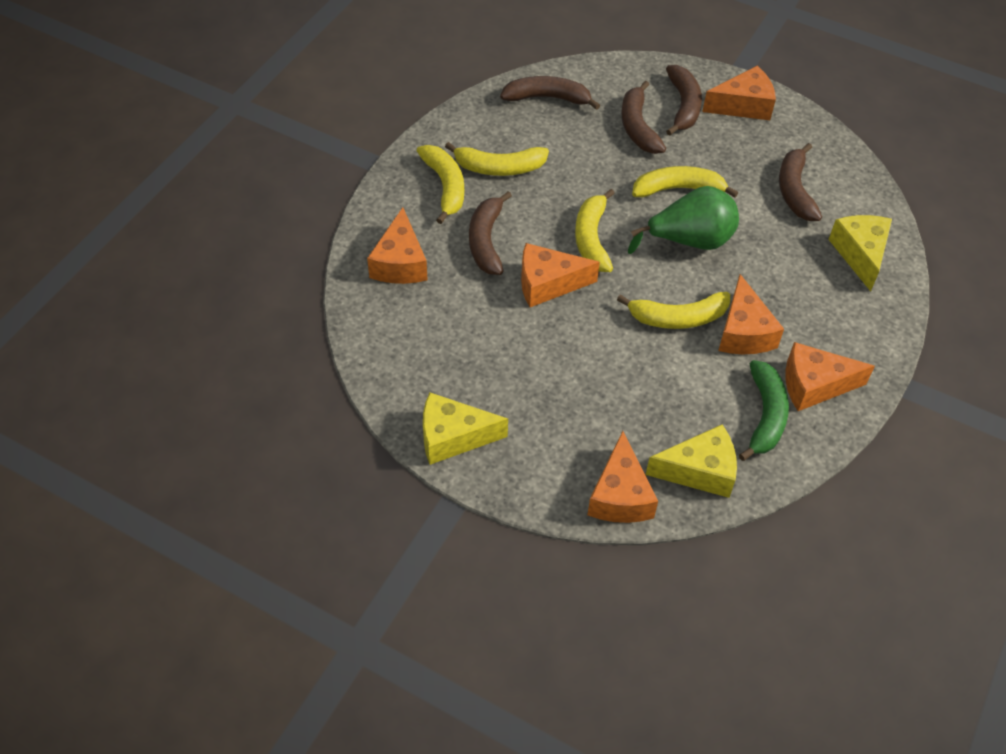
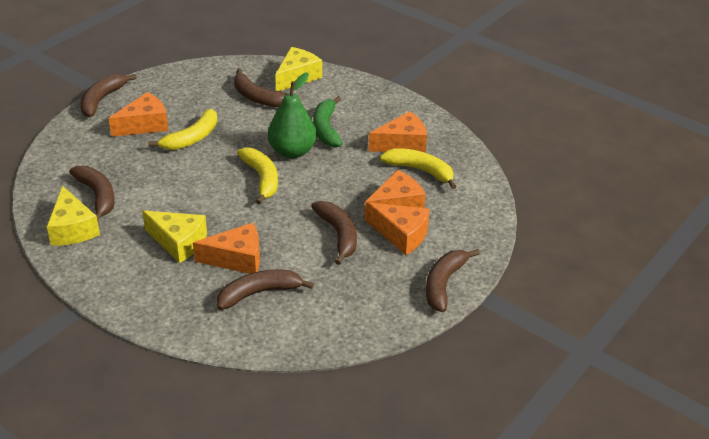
brown banana: [469,191,512,275] [500,76,600,110] [621,81,666,154] [666,65,702,136] [779,143,822,221] = 5 -> [69,166,115,221] [80,74,137,117] [217,269,314,310] [234,68,286,107] [311,201,357,265] [426,249,480,312] = 6
orange cheese: [367,207,428,284] [521,243,600,307] [587,431,658,523] [702,66,776,120] [718,274,784,354] [785,342,875,411] = 6 -> [108,92,168,137] [193,223,260,274] [364,170,426,220] [366,202,430,255] [369,111,427,153] = 5
yellow banana: [417,145,464,224] [445,142,549,176] [575,189,615,272] [617,292,730,329] [632,166,738,198] = 5 -> [148,109,217,150] [237,147,278,205] [380,148,457,189] = 3

